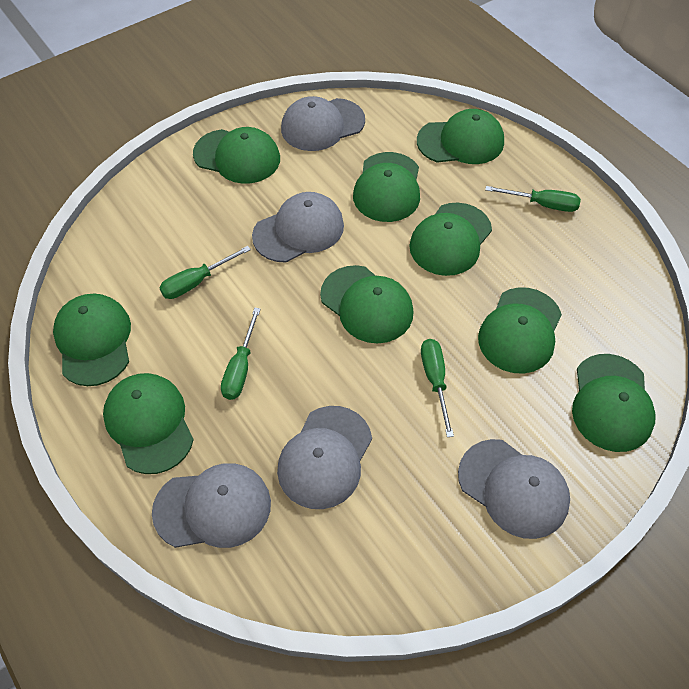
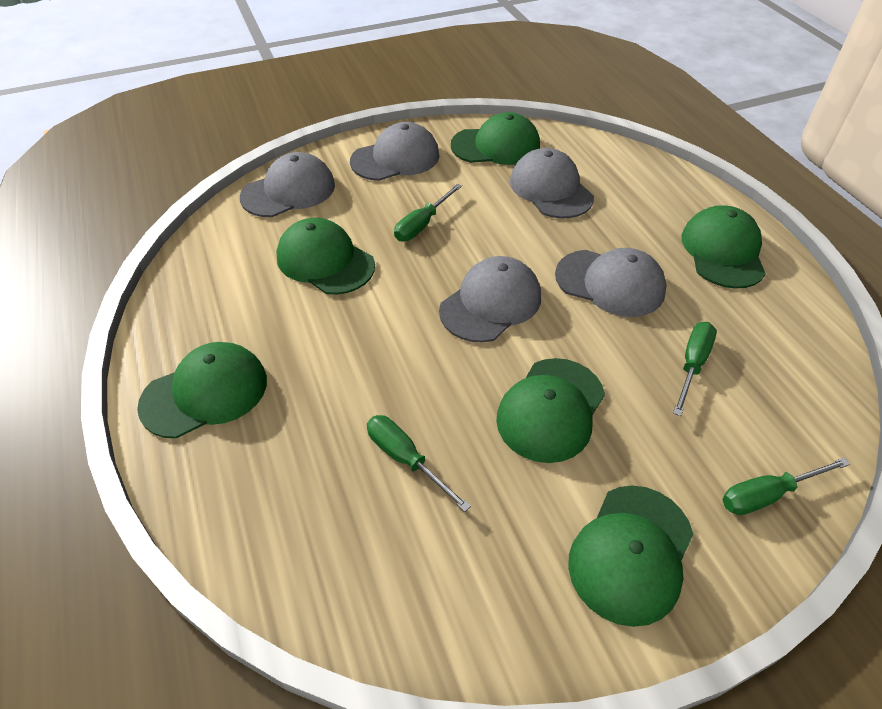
green cap: [53,294,131,386] [103,373,194,474] [193,127,280,184] [320,265,413,343] [353,152,420,222] [409,203,492,276] [417,109,504,164] [478,287,562,374] [572,354,656,452] = 9 -> [137,342,267,439] [276,218,375,295] [451,112,540,165] [496,358,605,463] [568,485,693,627] [682,205,766,289] = 6

